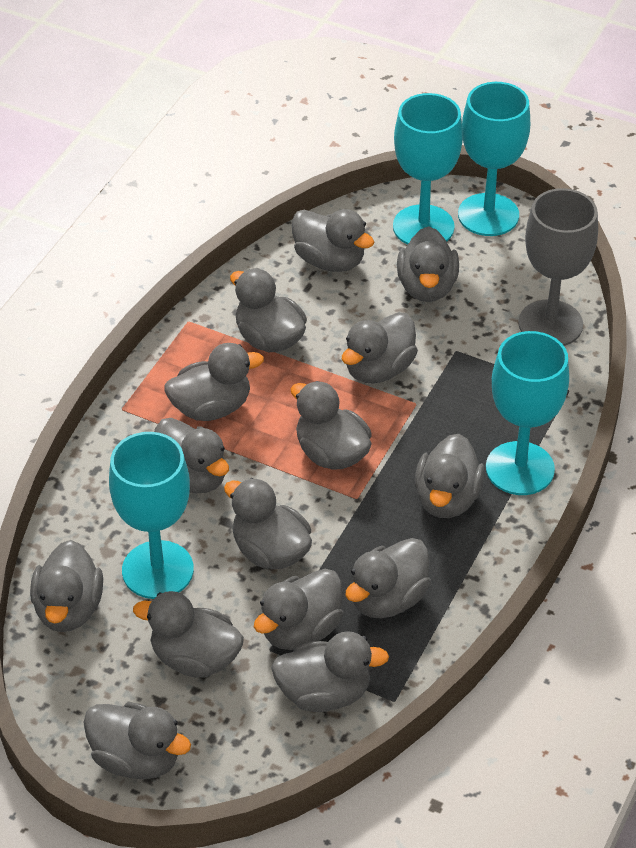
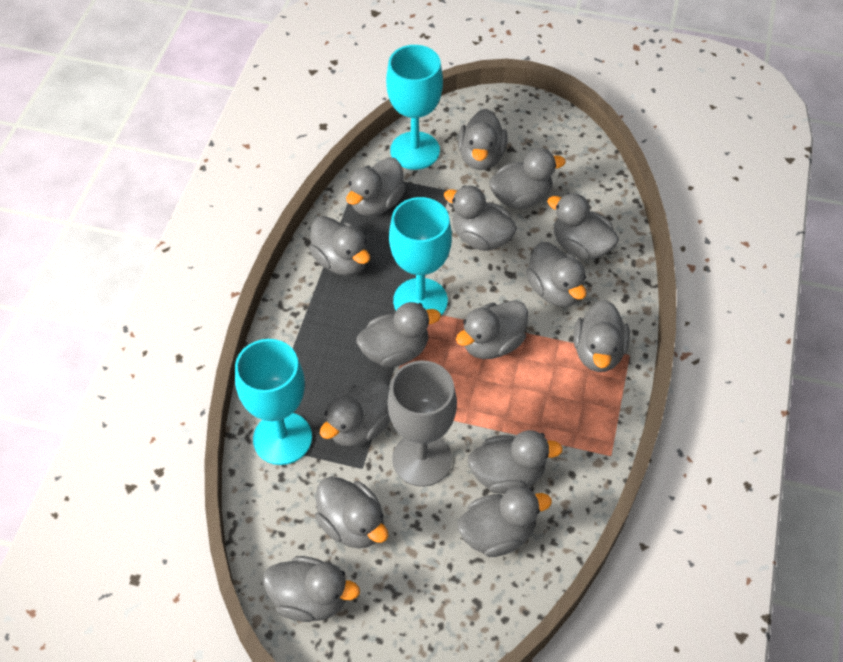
turquoise goblet: [109,432,194,599] [393,93,463,245] [458,82,530,236] [486,331,569,495] = 4 -> [235,339,312,465] [386,45,443,170] [389,197,452,316] = 3

